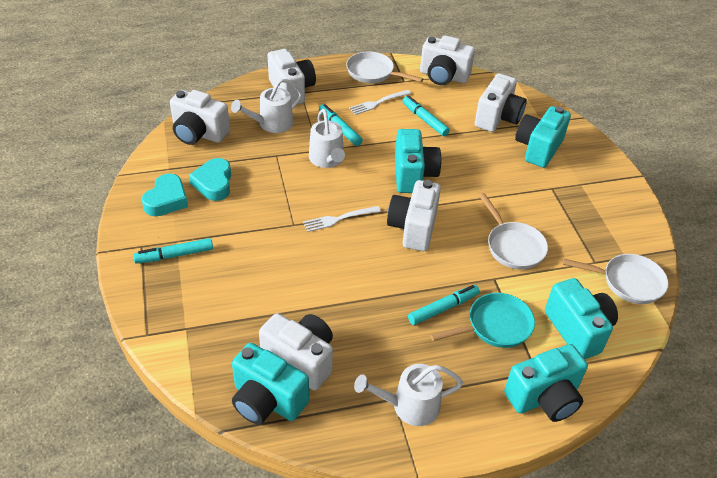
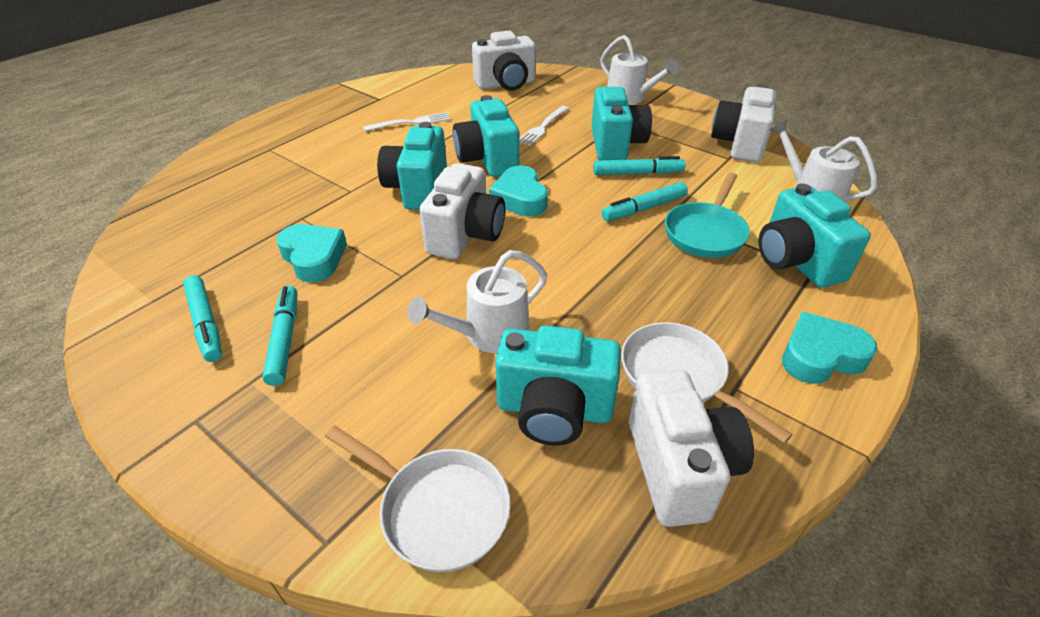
turquoise heart: [142,173,188,216] [189,158,231,201] = 2 -> [276,224,347,282] [489,165,548,216] [782,312,877,384] = 3
white camera: [170,90,230,145] [259,313,333,390] [267,49,316,104] [387,180,441,251] [420,35,475,85] [474,73,527,132] = 6 -> [419,163,505,259] [472,31,536,90] [629,370,754,527] [711,84,776,162] = 4
white pan: [346,52,423,83] [479,193,548,270] [562,254,668,304] = 3 -> [325,425,511,572] [621,322,793,444] = 2

